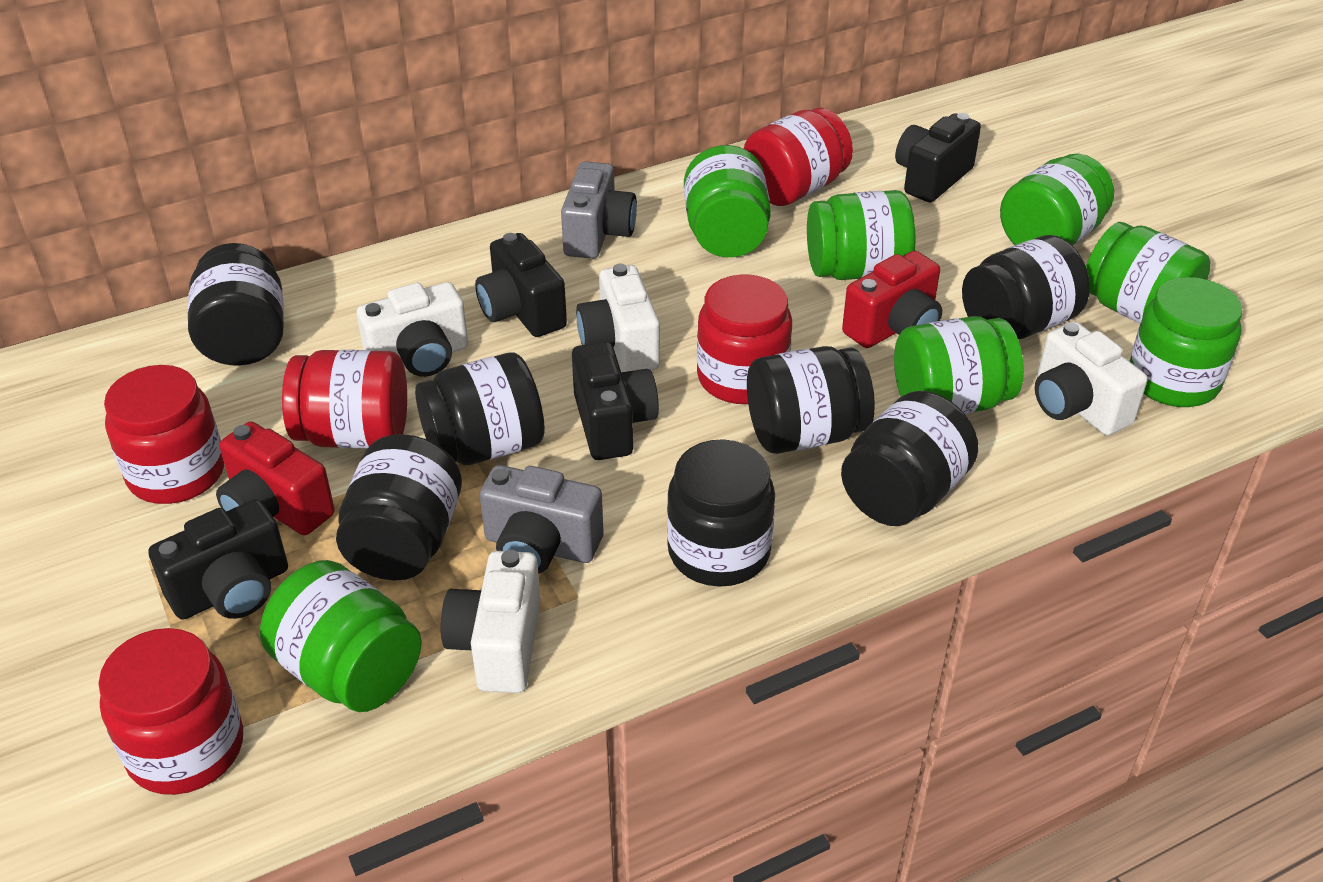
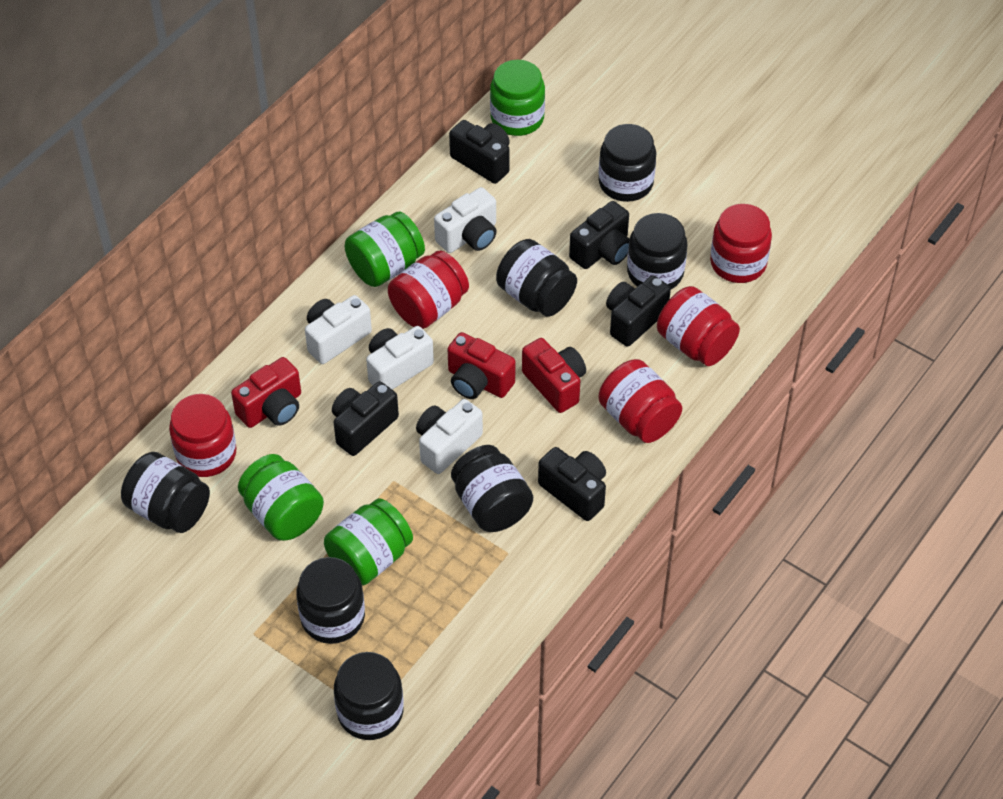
black camera: [148,499,288,620] [475,233,567,337] [572,342,659,460] [895,113,981,203] = 4 -> [332,381,399,456] [449,120,510,184] [538,447,606,521] [569,201,629,269] [606,275,671,347] = 5
green jar: [260,560,422,712] [684,145,771,257] [807,190,915,280] [894,316,1024,414] [1000,154,1114,246] [1086,222,1211,324] [1130,277,1243,407] = 7 -> [238,454,324,541] [324,498,413,586] [345,212,425,287] [490,60,545,136] = 4
grey camera: [480,465,603,574] [561,161,637,259] = 2 -> none = 0
red camera: [216,421,335,535] [842,251,942,348] = 2 -> [231,357,301,428] [448,332,515,399] [522,338,586,413] = 3

